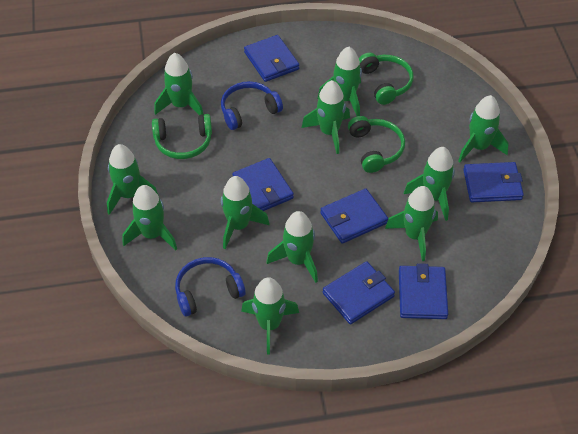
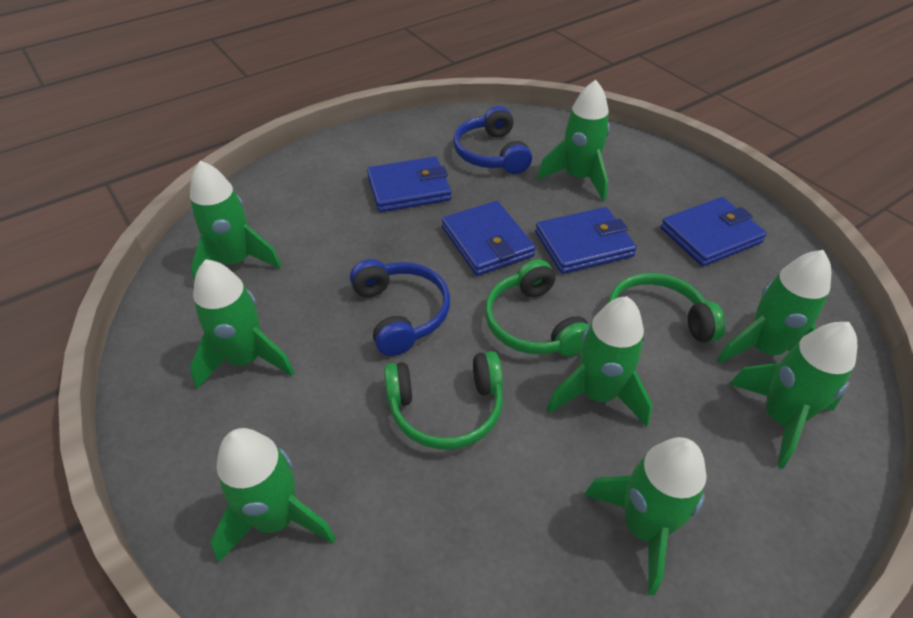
blue wallet: [232,158,294,211] [244,35,299,82] [320,189,388,244] [323,261,395,324] [399,263,448,319] [463,162,524,202] = 6 -> [367,157,451,212] [442,201,535,276] [535,207,637,274] [661,197,767,266] = 4
green rocket: [107,144,159,215] [123,185,177,251] [154,53,204,115] [221,176,270,249] [241,277,299,355] [267,211,318,283] [302,80,350,154] [317,47,362,116] [385,186,438,261] [404,147,455,221] [458,95,509,163] = 11 -> [190,161,282,281] [190,259,294,389] [210,428,336,563] [537,80,610,201] [547,296,653,426] [584,437,706,595] [717,250,831,364] [729,322,857,469] = 8

